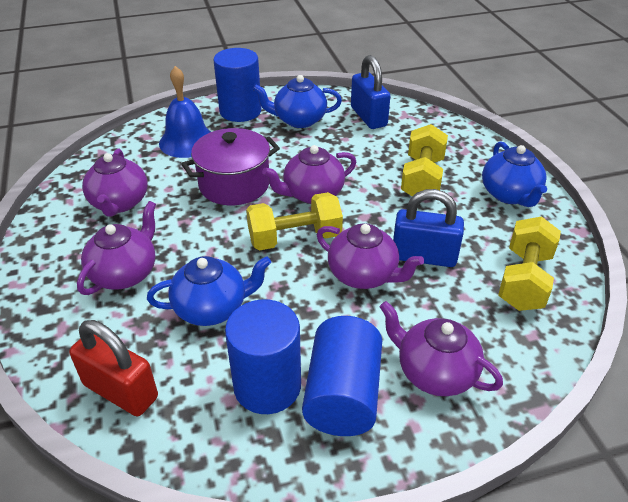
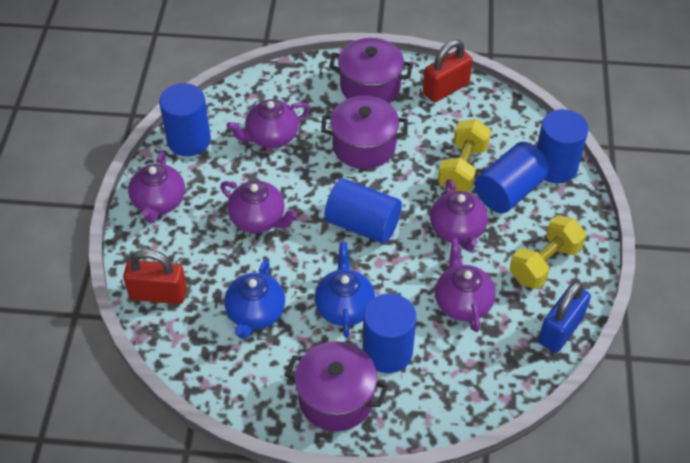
blue bell: [159,66,211,158] = 1 -> none = 0
blue cylinder: [213,48,262,122] [225,299,301,414] [302,316,382,436] = 3 -> [159,83,211,156] [324,178,402,243] [363,293,416,373] [475,142,550,213] [537,109,588,183] = 5
blue padlock: [351,55,390,129] [393,189,464,267] = 2 -> [538,281,591,353] = 1
blue teapot: [147,256,271,326] [253,75,342,128] [482,141,547,207] = 3 -> [224,259,285,339] [315,242,375,338] = 2
purple pot: [182,128,280,205] = 1 -> [284,341,388,431] [321,96,408,169] [329,38,413,103] = 3
red padlock: [69,320,158,416] = 1 -> [123,249,187,304] [423,40,473,102] = 2
yellow dumbbell: [246,192,343,251] [401,124,448,196] [498,216,561,311] = 3 -> [438,119,491,192] [510,215,586,289] = 2

